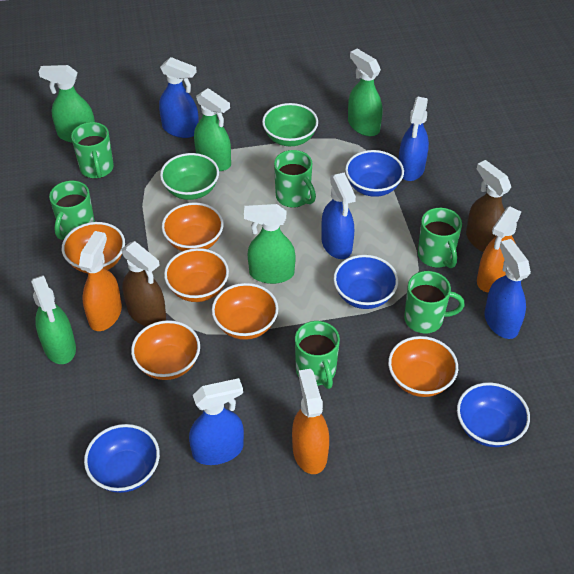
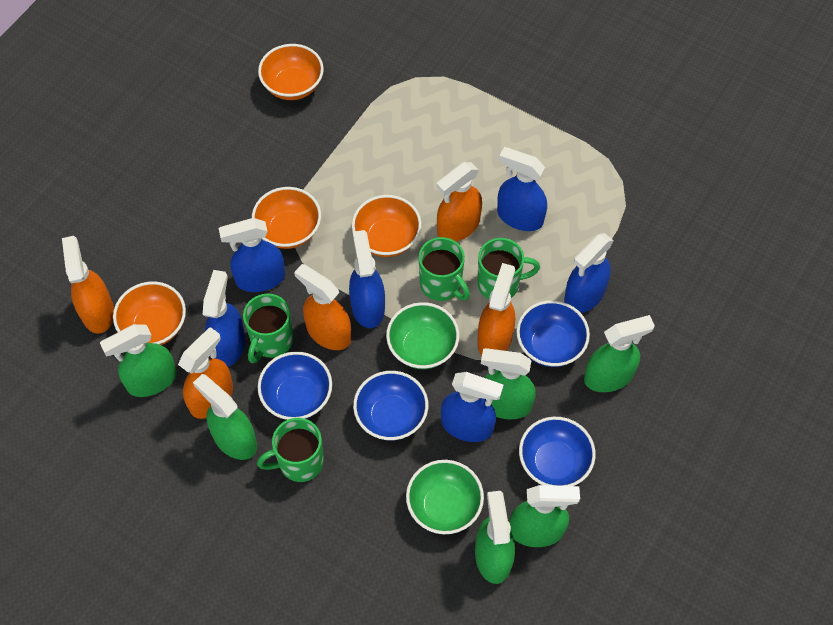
blue spray bottle: [159,57,199,138] [189,378,244,465] [321,173,356,259] [399,97,429,181] [484,239,531,339] = 5 -> [203,270,245,367] [219,218,285,292] [349,230,385,328] [441,372,504,442] [497,147,547,231] [564,233,614,313] = 6
brown spray bottle: [121,241,166,326] [466,160,511,252] = 2 -> none = 0
green mug: [49,181,95,240] [71,122,114,179] [274,150,316,208] [295,321,340,389] [404,271,465,333] [418,208,462,268] = 6 -> [243,293,293,363] [257,418,324,482] [419,237,470,301] [477,238,540,299] = 4
green spray bottle: [31,275,76,364] [39,65,95,142] [194,88,231,171] [244,204,296,284] [348,49,383,136] = 5 -> [100,324,177,397] [193,374,257,460] [475,491,515,584] [481,348,536,419] [510,485,580,547] [584,315,655,392] = 6
orange bowl: [62,222,125,273] [131,320,200,380] [162,203,224,251] [164,248,229,302] [212,283,278,340] [388,336,458,397] = 6 -> [113,282,186,345] [252,187,321,249] [258,44,324,100] [352,195,422,257] = 4
orange spray bottle: [79,231,122,331] [292,369,329,474] [477,206,521,292] = 3 -> [62,236,114,334] [178,327,233,419] [294,264,351,350] [437,162,482,241] [477,263,515,356] = 5

